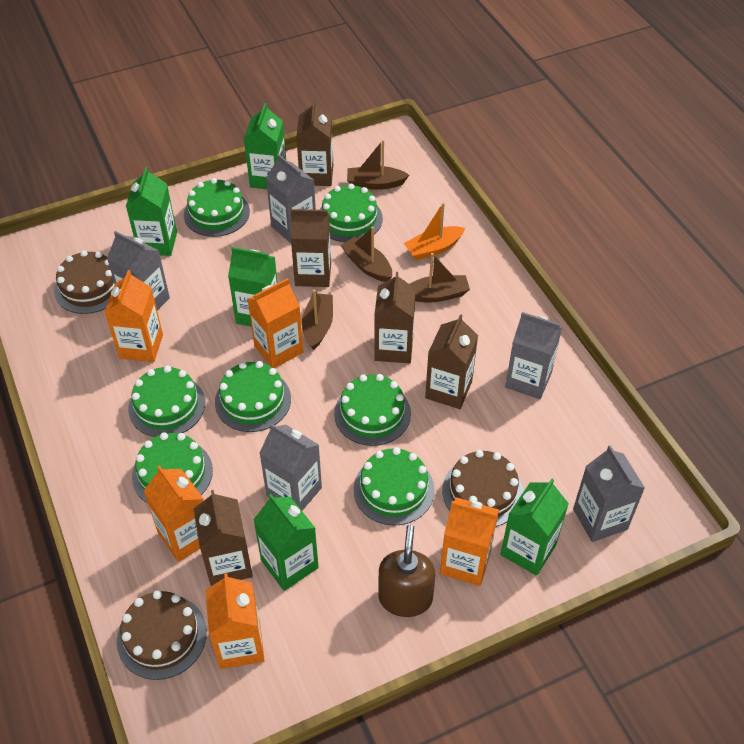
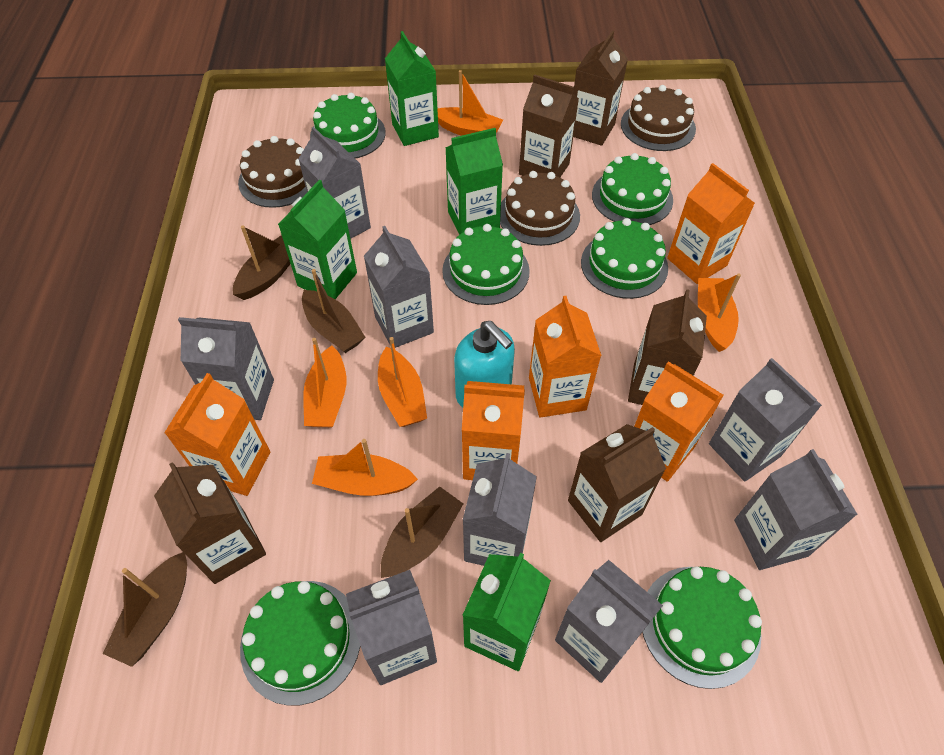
brown soap dispenser: [378,525,435,617] = 1 -> none = 0
green cake: [128,366,205,437] [132,432,213,504] [184,178,250,237] [215,361,291,432] [319,184,383,242] [334,374,411,446] [354,447,435,525] = 7 -> [240,581,360,706] [310,93,386,159] [442,224,530,305] [581,218,668,299] [592,153,673,225] [642,566,762,689] = 6
green carton: [126,167,177,256] [228,247,278,327] [244,103,286,189] [253,494,319,591] [500,479,569,576] = 5 -> [278,180,357,299] [385,31,439,146] [445,128,503,235] [463,553,551,671] = 4
grey carton: [107,231,170,310] [260,423,322,511] [266,154,316,243] [505,312,562,399] [573,445,645,542] = 5 -> [178,317,274,420] [299,127,371,239] [346,570,437,685] [364,226,434,348] [463,453,537,566] [555,560,663,683] [709,358,822,482] [734,449,858,570] = 8
orange boat: [404,203,465,260] = 1 -> [303,338,346,427] [312,439,418,496] [378,337,427,427] [438,70,503,136] [698,273,741,352] = 5
turquoise soap dispenser: none = 0 -> [454,321,515,408] = 1

